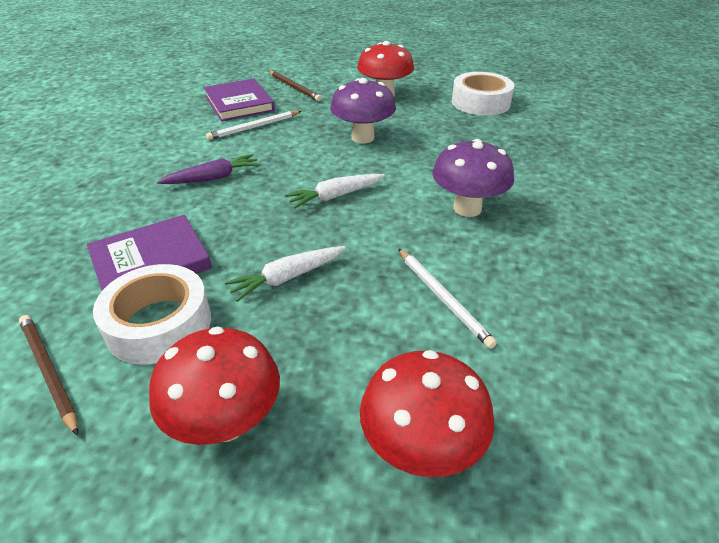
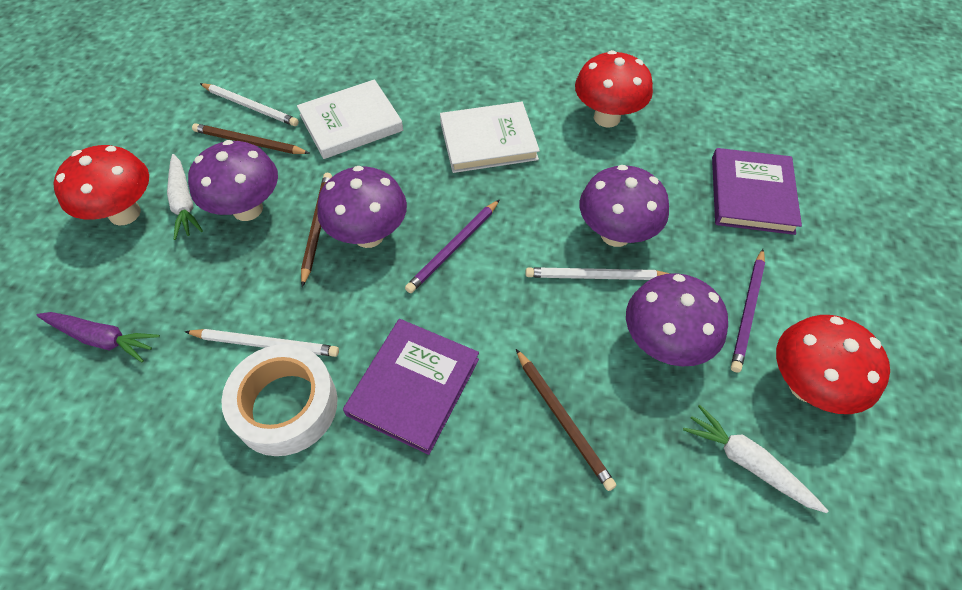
brown pencil: [19,315,78,436] [269,71,321,101] = 2 -> [192,123,309,154] [301,173,332,287] [516,349,616,491] = 3
purple mushroom: [330,78,396,143] [432,139,514,217] = 2 -> [188,140,278,221] [317,166,407,248] [580,165,669,247] [626,273,728,367] = 4
purple pencil: none = 0 -> [405,199,500,293] [731,249,765,372] = 2
white book: none = 0 -> [297,79,403,159] [440,102,540,173] = 2
white pencil: [206,111,302,140] [398,248,497,349] = 2 -> [185,329,339,357] [200,83,299,126] [526,267,670,280] = 3
white tape: [93,264,211,365] [452,72,514,115] = 2 -> [221,344,338,456] = 1

